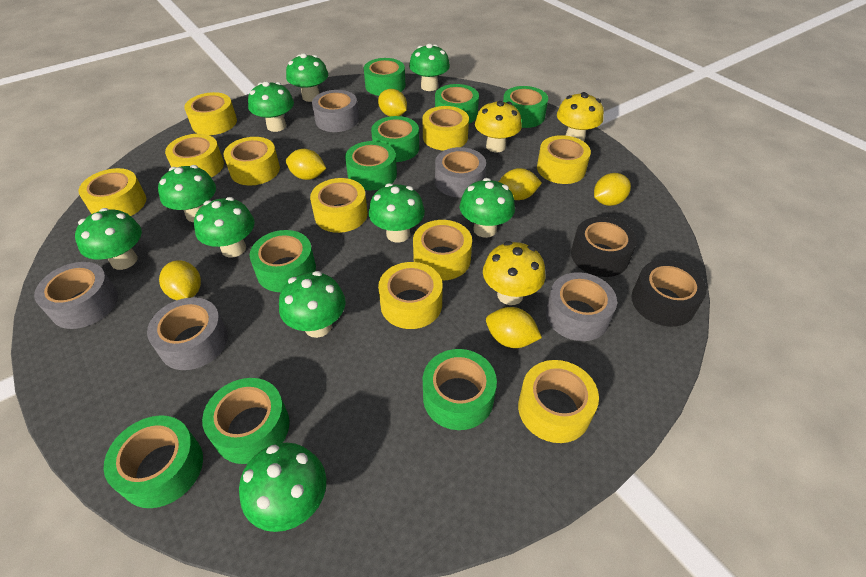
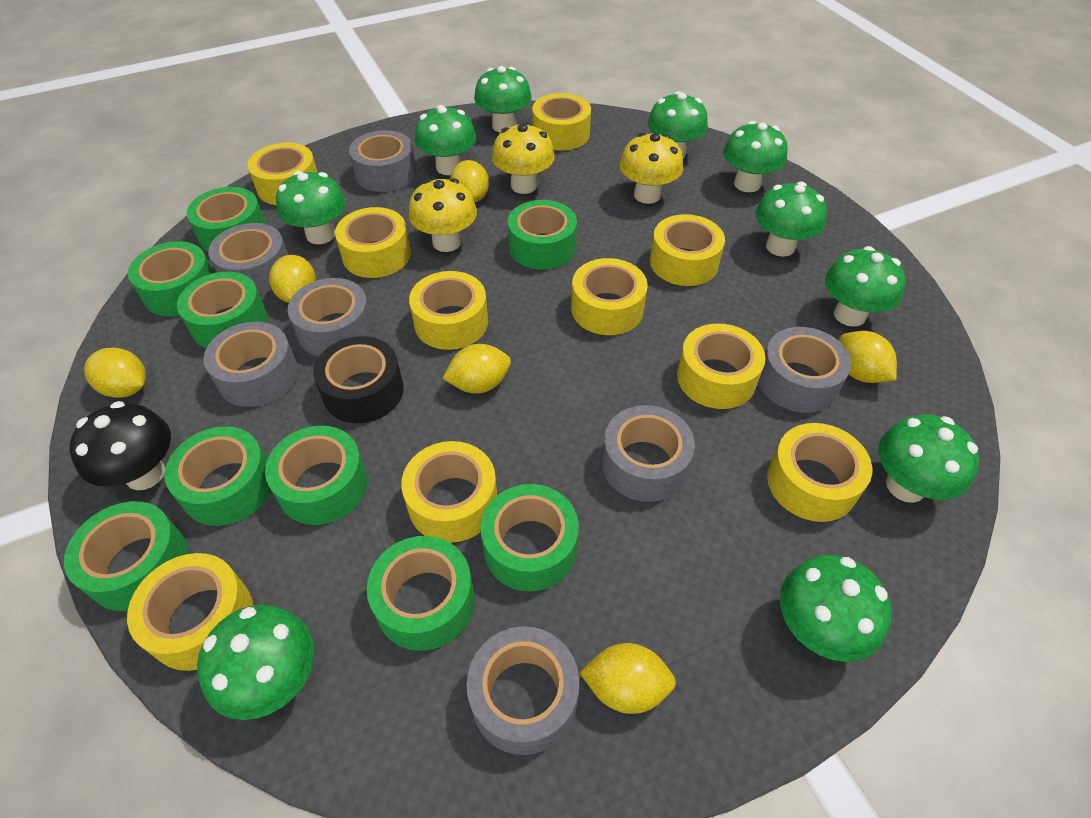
black mushroom: none = 0 -> [69,401,171,490] = 1
black tape: [571,217,637,277] [631,260,707,327] = 2 -> [313,336,404,424] = 1
grey tape: [34,262,118,329] [147,297,228,370] [312,90,359,132] [435,147,486,198] [546,272,617,341] = 5 -> [204,322,298,407] [208,223,288,294] [288,278,373,356] [349,130,416,192] [467,626,579,755] [602,405,695,502] [759,327,851,413] = 7

